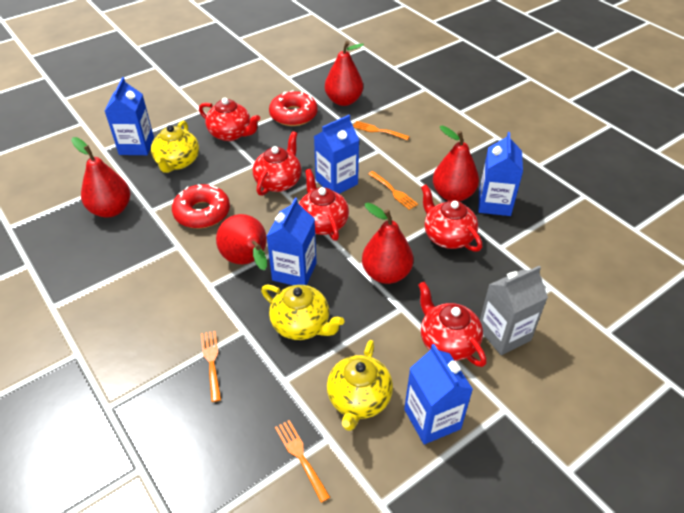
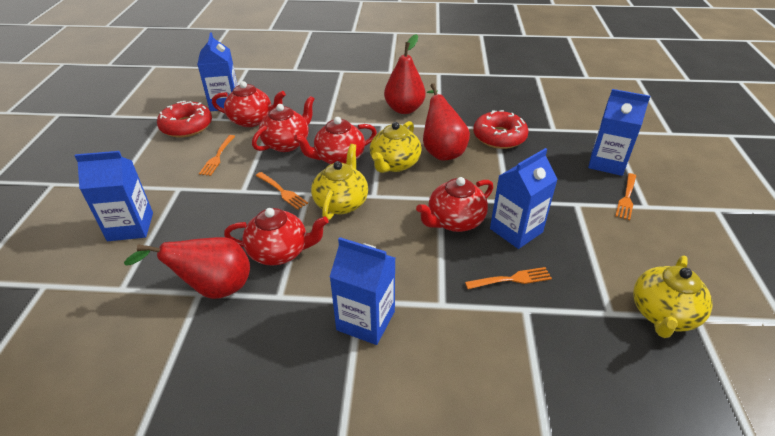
grey carton: [480,266,548,355] = 1 -> none = 0
red pear: [71,137,130,218] [216,214,267,270] [325,41,364,106] [362,203,413,284] [433,126,479,202] = 5 -> [124,237,250,299] [384,34,426,114] [423,83,470,160] = 3

